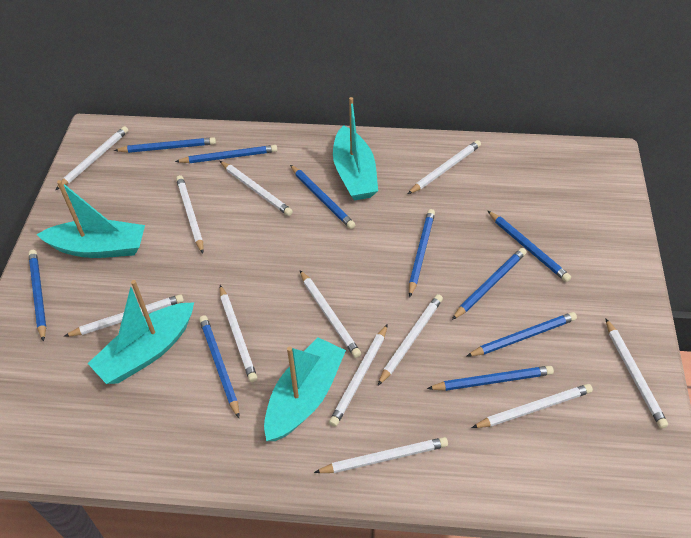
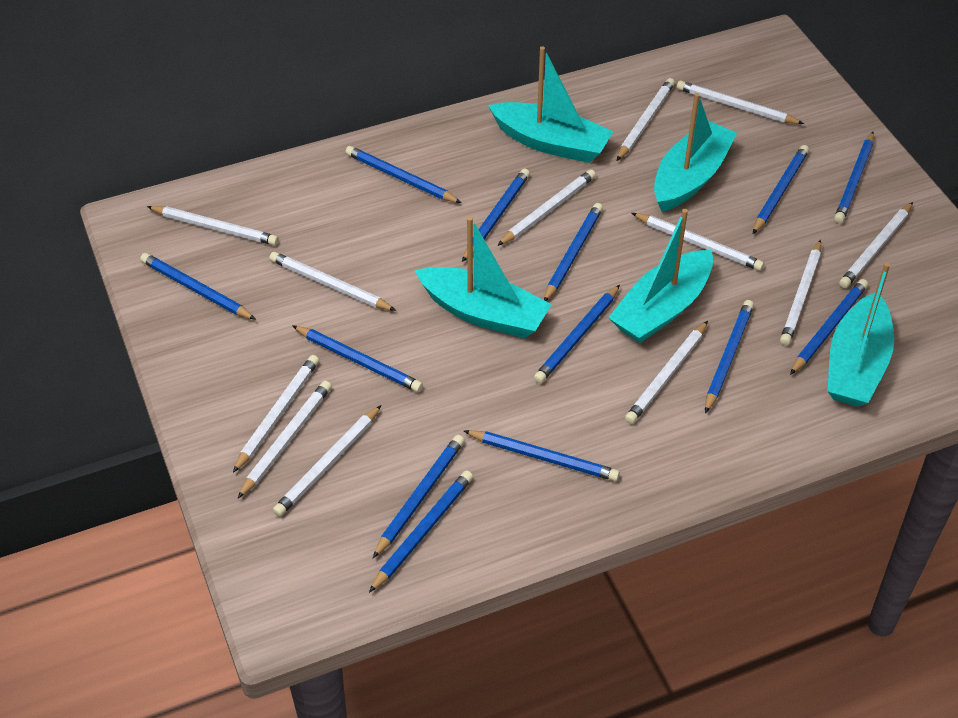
blue pencil: [28,250,46,342] [114,137,216,153] [175,145,277,163] [199,315,239,418] [290,165,355,229] [409,209,435,298] [427,366,554,391] [452,248,527,320] [467,312,577,356] [487,210,571,282] = 10 -> [140,253,256,320] [292,325,423,392] [345,146,462,203] [369,470,473,593] [373,435,465,558] [462,168,530,262] [464,430,620,481] [534,285,620,383] [544,203,603,301] [705,300,754,413] [753,145,809,234] [790,279,868,375] [834,132,874,223] = 13
turquoise boat: [37,180,145,258] [88,280,194,384] [264,337,346,441] [333,97,378,200] = 4 -> [415,217,552,338] [488,46,614,163] [608,209,713,343] [654,93,737,212] [827,262,894,407] = 5

